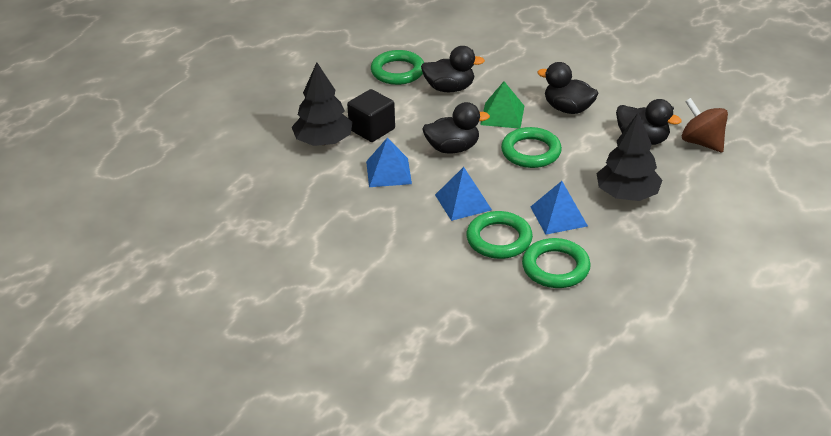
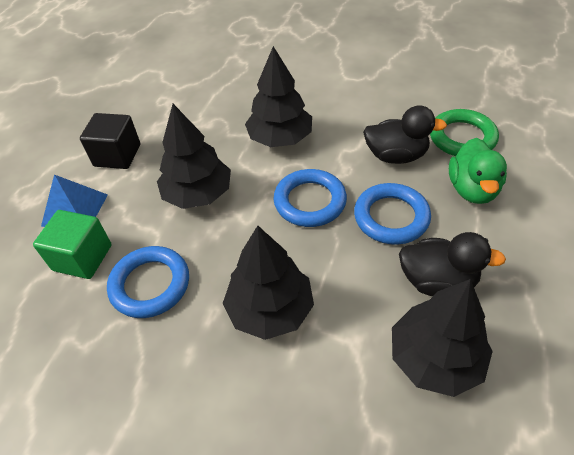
black duck: [421,46,485,92] [422,102,490,154] [537,62,598,114] [616,99,682,145] = 4 -> [363,105,447,164] [399,232,506,296] = 2
black tree: [292,62,352,146] [597,113,662,201] = 2 -> [157,104,231,209] [222,226,314,340] [245,46,312,147] [392,279,493,397] = 4
blue pyramid: [366,138,412,187] [435,167,492,221] [531,181,588,235] = 3 -> [41,175,108,227] = 1
blue ring: none = 0 -> [107,246,189,318] [273,169,347,227] [354,183,431,245] = 3
brown spinning top: [682,98,728,152] = 1 -> none = 0
green cube: none = 0 -> [33,210,112,279] = 1
green duck: none = 0 -> [449,138,507,204] = 1
green pyramid: [480,82,524,129] = 1 -> none = 0
green ring: [371,50,424,85] [466,211,533,259] [501,127,562,168] [522,238,591,288] = 4 -> [430,109,499,156] = 1

